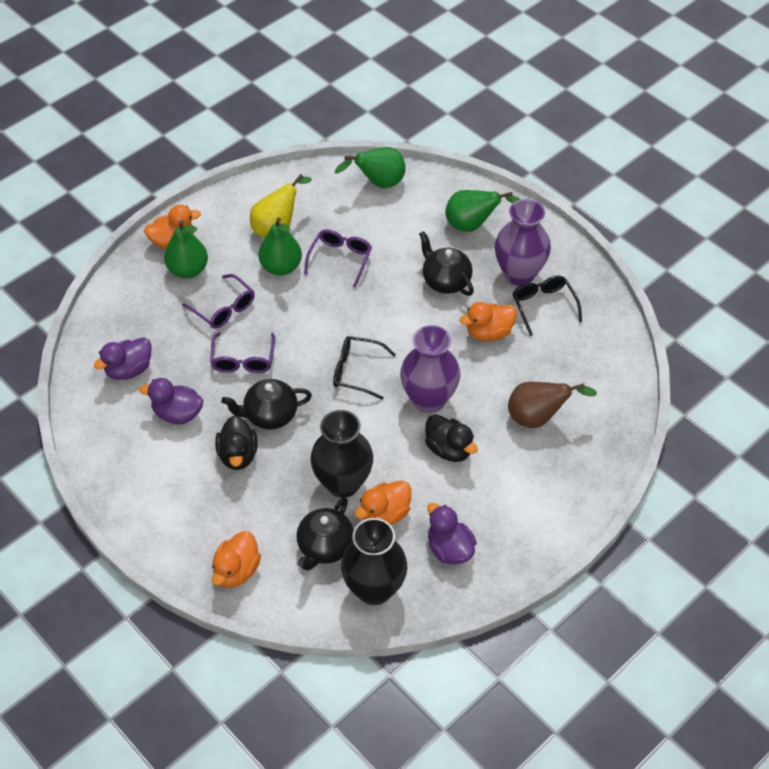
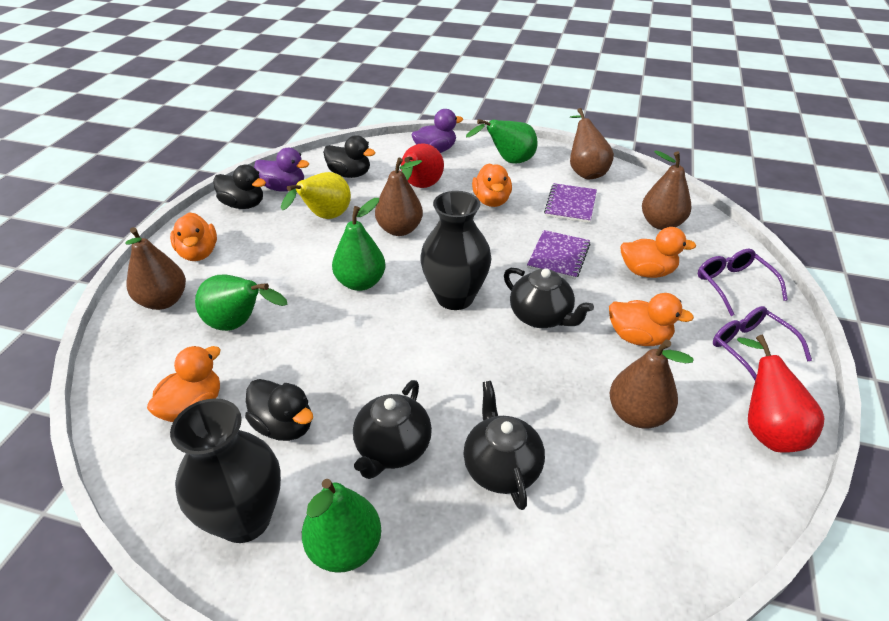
black duck: [215,415,258,470] [425,414,478,462] = 2 -> [213,165,266,209] [245,379,313,441] [323,135,376,178] = 3
black glasses: [333,336,396,400] [512,276,582,336] = 2 -> none = 0
brown pear: [508,382,597,428] = 1 -> [125,227,186,310] [375,158,423,236] [570,108,614,179] [610,339,694,429] [642,150,691,230] = 5
orange duck: [144,205,201,249] [212,531,261,588] [355,480,411,525] [460,302,517,341] = 4 -> [147,346,221,422] [170,212,217,261] [472,163,512,207] [609,293,694,346] [620,227,696,278] = 5
purple duck: [94,337,152,380] [139,378,203,424] [427,503,477,565] = 3 -> [254,148,309,192] [411,109,463,153] = 2
purple glasses: [182,274,255,329] [210,332,275,373] [304,229,372,288] = 3 -> [698,249,788,316] [713,306,812,380] = 2
purple notebook: none = 0 -> [527,230,591,280] [544,183,597,223] = 2
purple vase: [400,325,460,413] [495,199,551,286] = 2 -> none = 0
red pear: none = 0 -> [401,143,444,188] [737,335,825,453] = 2

